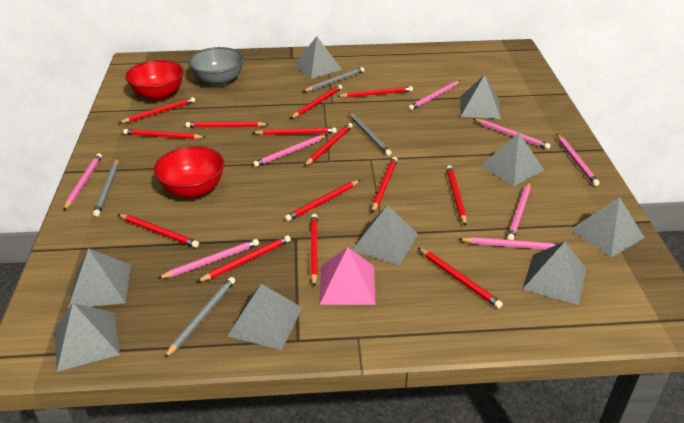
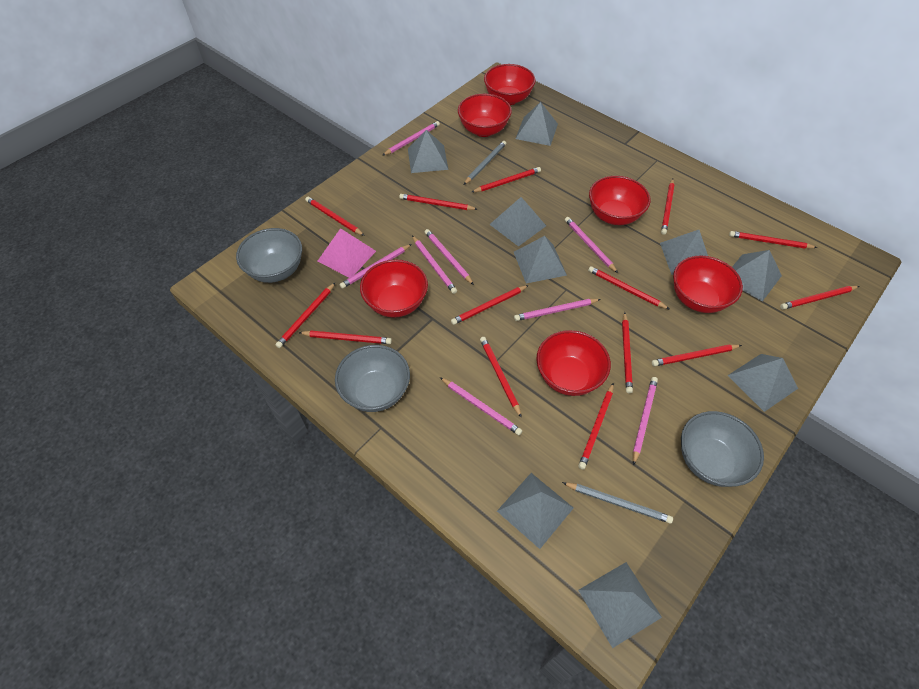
grey bowl: [188,47,244,87] = 1 -> [236,228,302,283] [335,345,410,412] [681,411,764,487] = 3
grey pencil: [93,158,119,217] [164,277,235,358] [303,67,364,92] [349,113,392,156] = 4 -> [464,141,506,185] [562,482,673,524] = 2
red bowl: [125,60,184,101] [154,146,224,198] = 2 -> [360,259,428,318] [458,94,512,137] [484,64,536,105] [536,330,611,396] [589,176,651,225] [673,255,743,313] = 6

